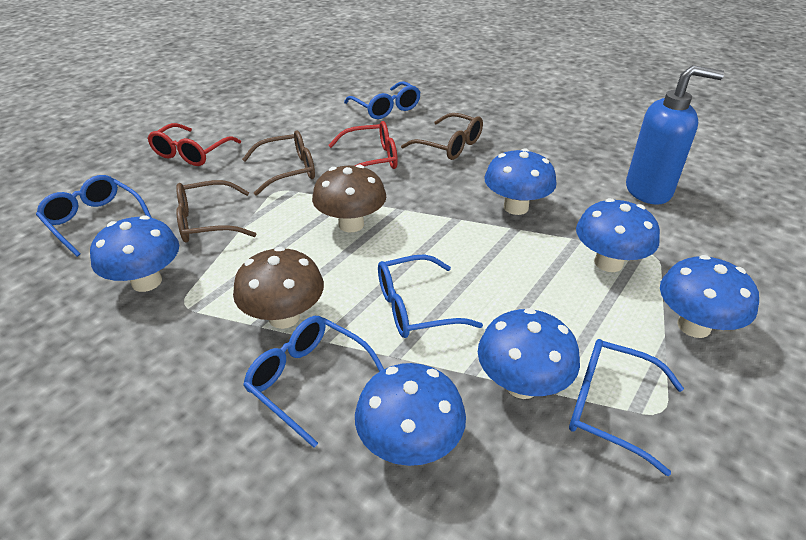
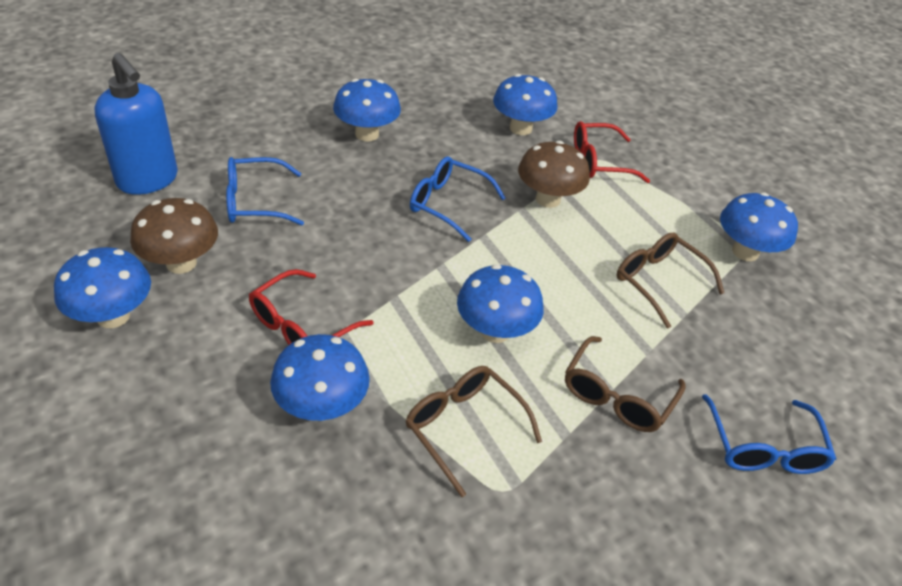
blue glasses: [36,175,152,257] [243,316,384,448] [344,81,421,119] [378,254,483,338] [569,339,684,476] = 5 -> [226,157,304,226] [410,157,506,242] [702,394,837,474] = 3

